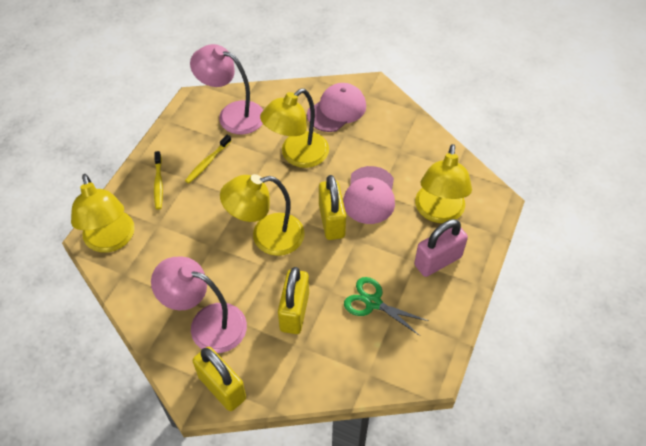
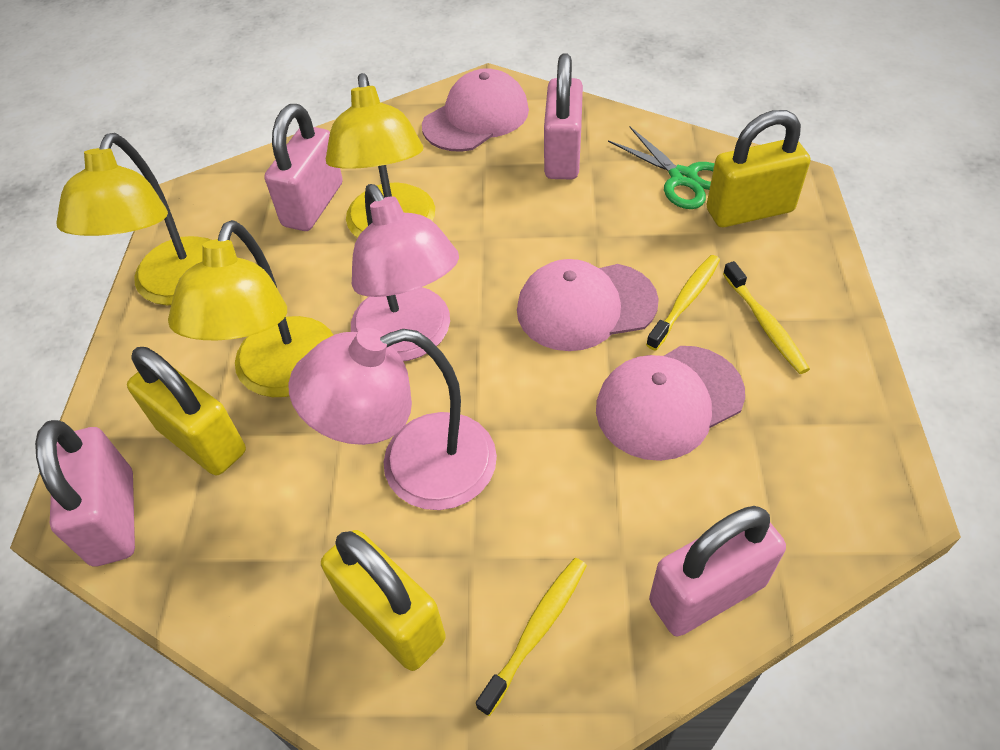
pink cap: [307,83,366,132] [343,166,395,224] = 2 -> [422,68,529,152] [517,259,659,351] [596,346,745,461] = 3
pink padlock: [414,219,468,277] = 1 -> [35,420,135,567] [264,104,343,231] [544,53,583,179] [649,506,786,636] = 4
yellow lamp: [71,174,135,253] [220,174,305,256] [260,88,329,168] [415,144,472,223] = 4 -> [57,133,211,305] [168,220,333,397] [326,73,435,238] = 3
yellow toothbrush: [154,151,163,210] [185,135,231,183] = 2 -> [476,558,587,716] [646,255,720,350] [723,261,810,374] = 3

